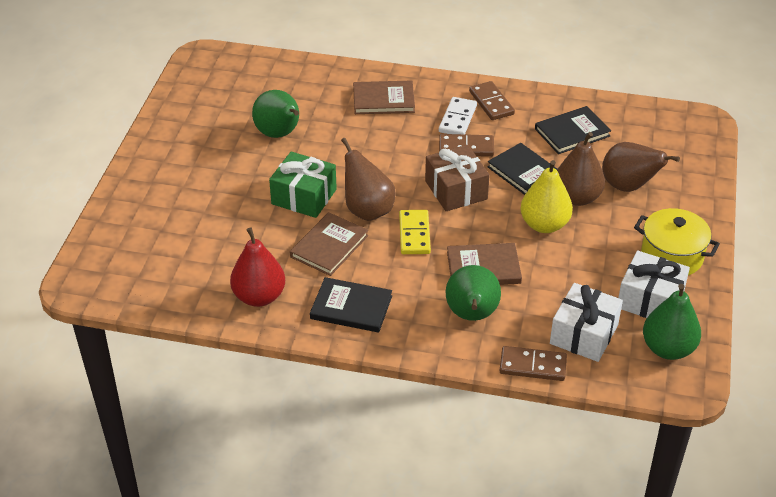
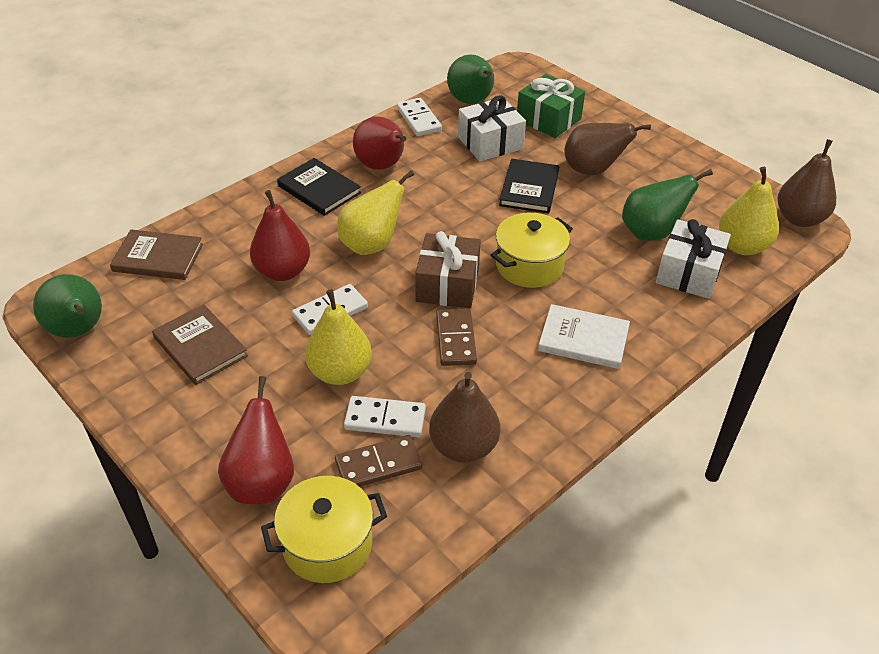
black book: [310,277,392,333] [487,143,557,195] [535,106,611,154] = 3 -> [277,158,361,216] [499,159,559,213] = 2
brown book: [290,212,368,276] [353,80,415,114] [447,243,522,285] = 3 -> [110,229,203,280] [152,304,248,385] = 2
brown domino: [439,134,494,157] [469,81,515,120] [500,346,567,381] = 3 -> [335,435,422,487] [436,308,477,366] = 2
red pear: [230,227,285,307] = 1 -> [218,376,294,504] [250,190,310,281] [353,116,406,170] = 3
white book: none = 0 -> [538,304,630,369] = 1
white domino: [439,97,477,134] = 1 -> [292,284,368,335] [344,396,426,437] [397,98,442,136] = 3
yellow domino: [399,210,431,254] = 1 -> none = 0
yellow pear: [520,160,573,233] = 1 -> [305,289,372,385] [337,170,414,255] [719,167,779,255] = 3
yellow pot: [634,208,720,275] = 1 -> [261,476,387,583] [491,213,573,288] = 2

